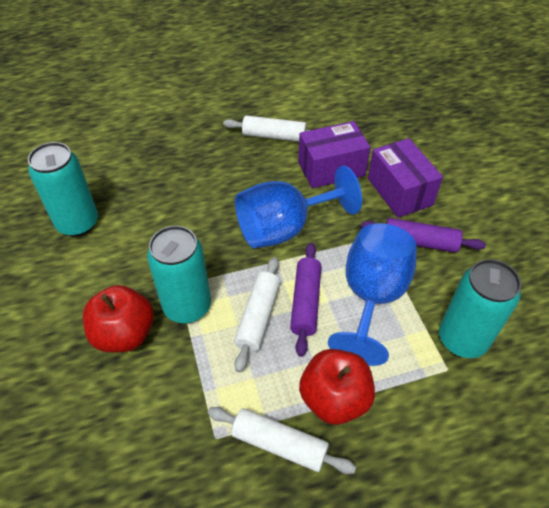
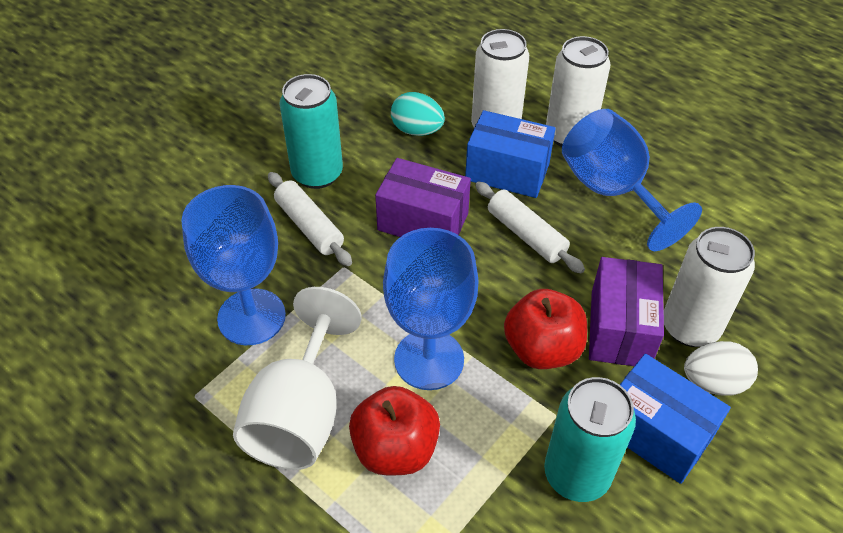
blue box: none = 0 -> [465,110,555,198] [620,354,731,484] = 2
blue goblet: [235,166,362,249] [328,223,417,366] = 2 -> [181,185,286,345] [383,228,479,390] [562,109,702,251] = 3
purple rolling pin: [290,243,321,357] [361,218,486,253] = 2 -> none = 0
turquoise can: [28,142,98,237] [147,226,211,323] [439,259,521,358] = 3 -> [280,74,343,189] [544,377,636,502] = 2
turquoise egg: none = 0 -> [391,92,445,136] = 1
white can: none = 0 -> [471,29,529,127] [546,36,610,147] [664,227,755,347] = 3
white egg: none = 0 -> [684,341,758,396] = 1
white goblet: none = 0 -> [233,287,362,470] = 1
white rolling pin: [208,407,356,474] [223,115,310,142] [234,257,280,372] = 3 -> [268,172,352,266] [475,181,585,274] = 2

